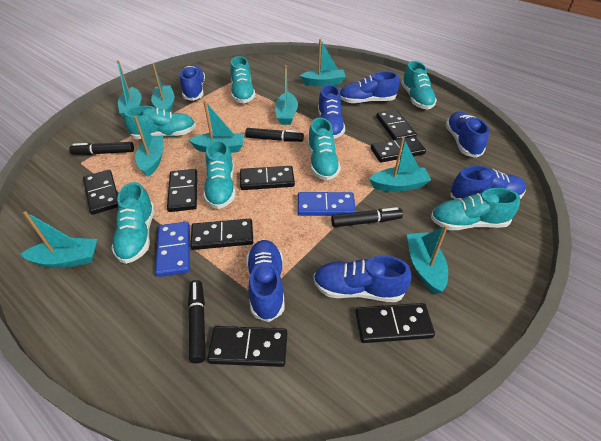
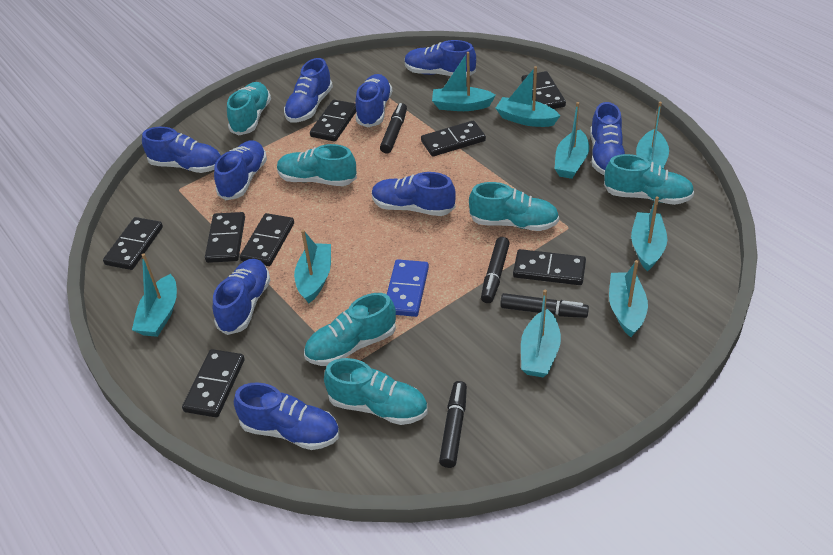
blue domino: [155,222,190,277] [298,192,356,216] = 2 -> [387,259,429,317] = 1
blue shoe: [180,65,205,101] [246,240,285,322] [313,256,412,302] [318,84,345,139] [340,72,399,104] [446,111,489,158] [450,166,526,200] = 7 -> [142,127,221,173] [213,259,271,335] [214,140,267,200] [234,382,339,450] [284,58,333,123] [355,74,392,127] [372,172,456,216] [405,40,476,77] [590,102,625,175] = 9
turquoise shoe: [111,182,155,264] [124,106,196,139] [203,140,236,209] [230,56,255,103] [308,117,341,180] [401,61,437,110] [431,188,520,230] = 7 -> [227,82,271,135] [277,144,357,186] [304,293,396,366] [324,358,427,425] [469,182,559,231] [604,154,694,205] = 6

